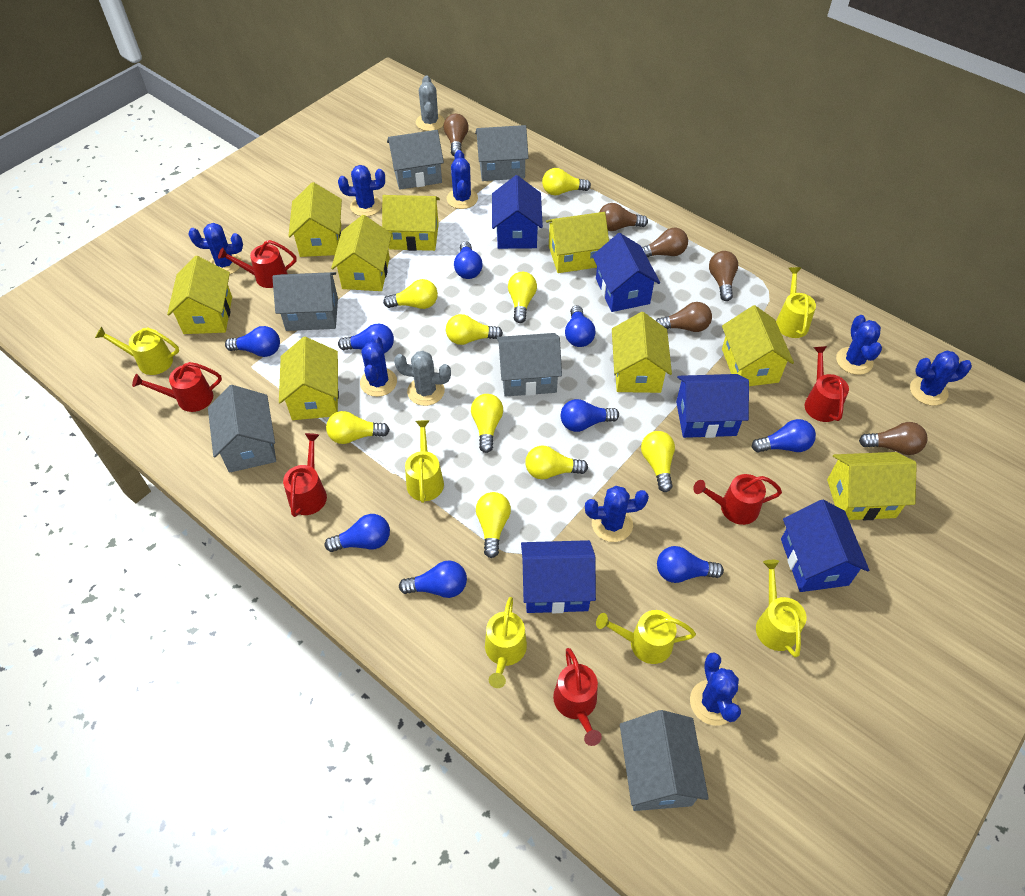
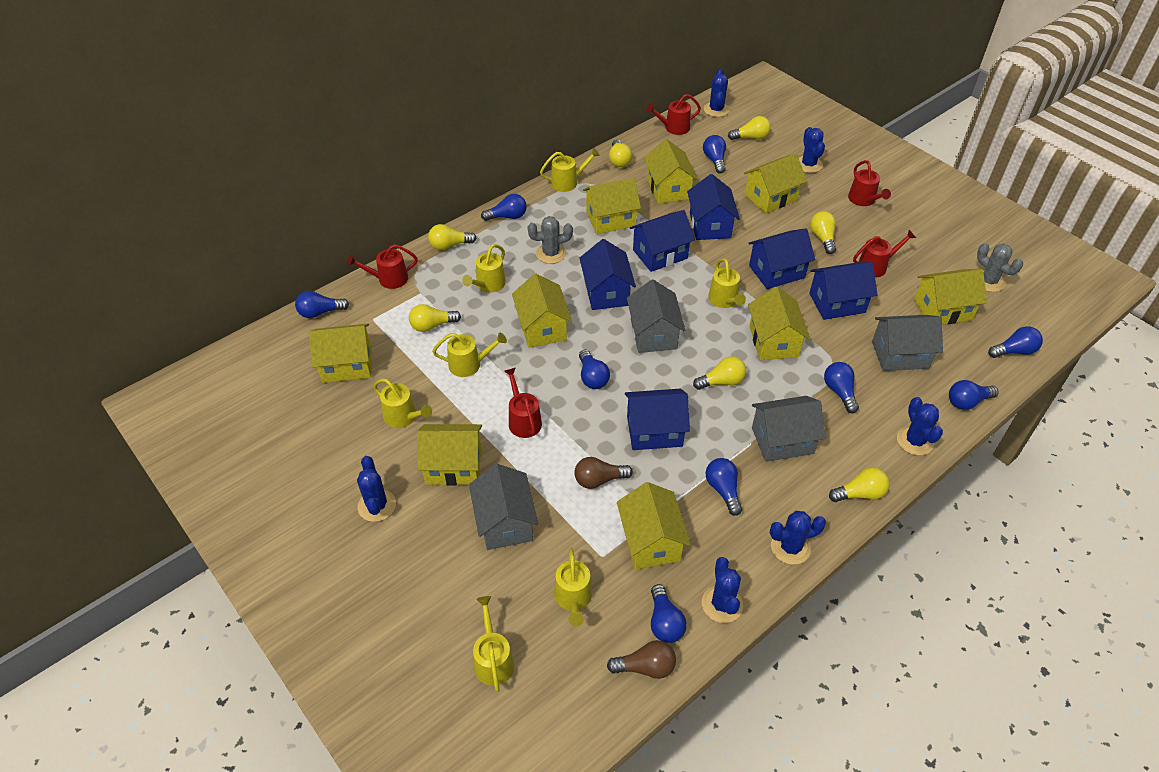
blue cactus: [188,223,243,274] [338,165,385,216] [360,336,397,397] [447,150,478,209] [585,486,649,542] [690,653,741,726] [836,315,882,375] [910,351,972,406] = 8 -> [357,456,396,522] [702,557,743,623] [704,69,730,117] [770,511,826,565] [798,127,825,173] [897,397,943,456] = 6
blue house: [492,175,543,249] [521,540,596,613] [592,233,660,312] [676,374,749,438] [781,500,869,592] = 5 -> [579,239,636,310] [625,389,690,450] [630,210,695,272] [687,174,740,240] [748,228,815,289] [809,262,877,320] = 6
brown light bulb: [444,114,469,156] [599,203,648,231] [642,228,688,257] [656,302,712,332] [709,251,738,301] [859,422,927,455] = 6 -> [574,457,633,489] [607,640,676,679] = 2
grey house: [208,385,276,473] [272,272,338,331] [387,130,444,190] [475,125,529,181] [497,333,562,397] [620,710,709,811] = 6 -> [469,464,538,550] [627,279,685,353] [752,396,826,462] [872,315,943,371] = 4
red watering can: [132,362,222,412] [218,240,296,288] [283,433,327,517] [553,648,602,746] [693,474,782,525] [805,346,849,422] = 6 -> [347,244,418,289] [504,368,542,438] [646,94,701,135] [848,160,891,206] [853,230,916,278] = 5
yellow light bulb: [326,411,390,444] [383,279,438,309] [446,314,503,345] [471,394,503,453] [476,492,511,558] [508,272,537,323] [525,446,588,479] [542,168,591,196] [641,431,675,492] = 9 -> [409,304,461,332] [428,224,476,250] [609,139,632,167] [693,356,746,390] [728,116,771,140] [810,211,836,254] [829,467,889,502] = 7
yellow watering can: [95,326,179,375] [405,420,444,503] [485,597,527,688] [596,610,696,664] [756,560,807,657] [776,267,816,338] = 6 -> [373,379,432,428] [432,333,507,377] [462,244,506,293] [473,596,514,692] [540,148,600,192] [554,548,592,627] [708,258,746,308] = 7

